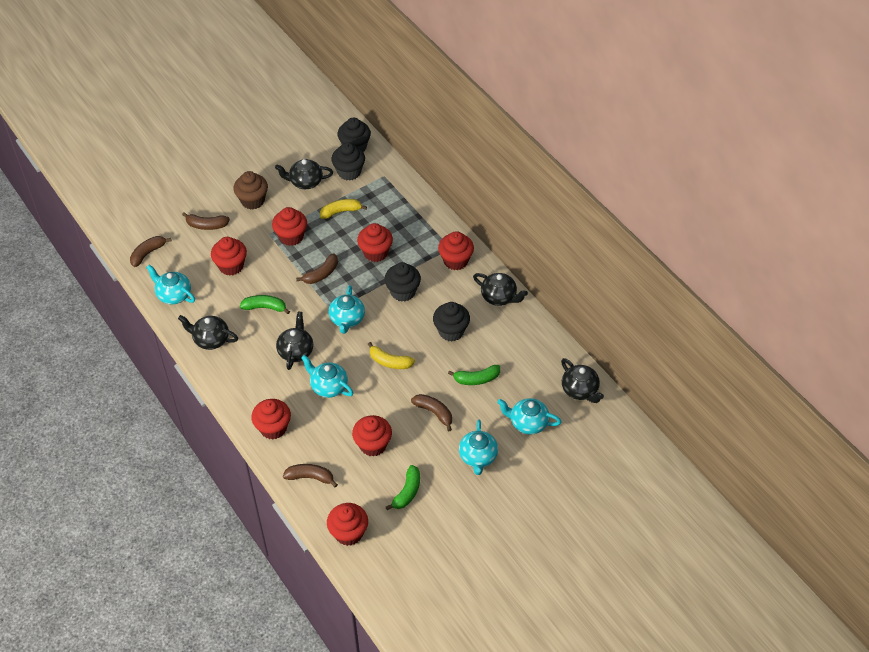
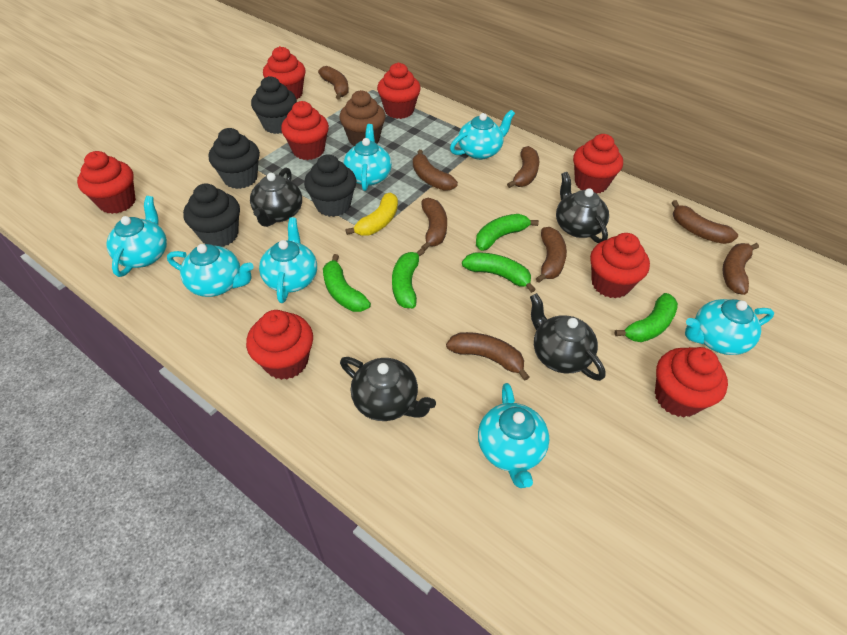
black teapot: [178,315,238,350] [275,159,333,189] [276,312,313,370] [473,273,528,306] [561,358,604,403] = 5 -> [250,167,302,227] [340,357,436,421] [530,293,605,381] [556,172,609,243] = 4
brown banana: [130,236,172,267] [182,212,230,230] [283,464,338,488] [296,253,338,284] [411,394,452,431] = 5 -> [318,66,349,100] [413,150,458,191] [421,198,447,251] [446,332,529,381] [507,146,539,188] [536,227,567,283] [672,200,738,244] [723,243,759,295] = 8
green banana: [240,295,290,314] [386,465,420,510] [448,365,500,385] = 3 -> [323,254,371,312] [392,248,425,308] [462,253,536,293] [476,214,539,251] [614,293,678,342] = 5
red cupcake: [211,237,247,276] [251,399,291,439] [272,207,307,246] [327,503,368,546] [352,415,392,457] [357,223,393,262] [438,231,474,270] = 7 -> [77,151,136,214] [246,310,313,380] [263,46,306,99] [281,101,329,160] [377,63,421,119] [573,134,623,194] [590,233,650,298] [655,347,728,417] = 8
turquoise teapot: [146,264,195,304] [301,355,354,398] [329,285,365,334] [459,419,498,475] [497,398,561,435] = 5 -> [106,196,167,277] [167,244,254,297] [259,217,317,303] [344,124,392,191] [450,110,515,160] [478,383,549,488] [685,299,774,355] = 7
yellow banana: [320,199,367,219] [368,342,415,369] = 2 -> [346,193,398,236] = 1

